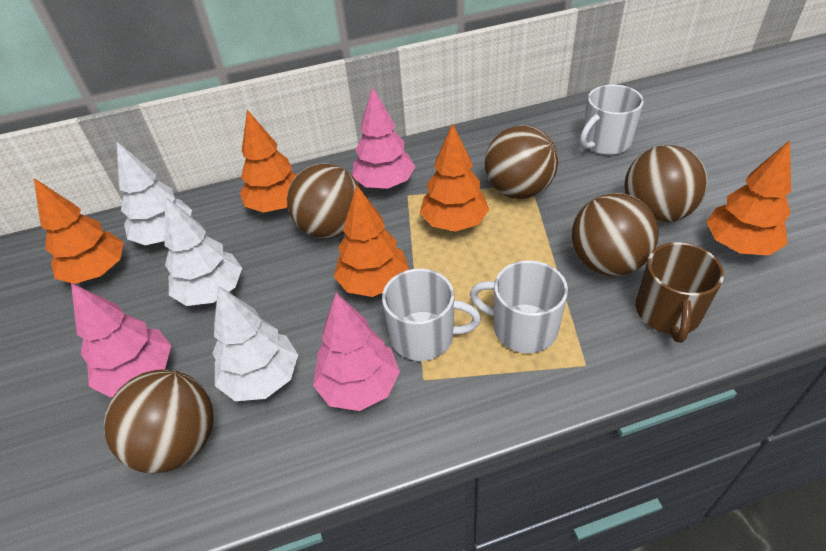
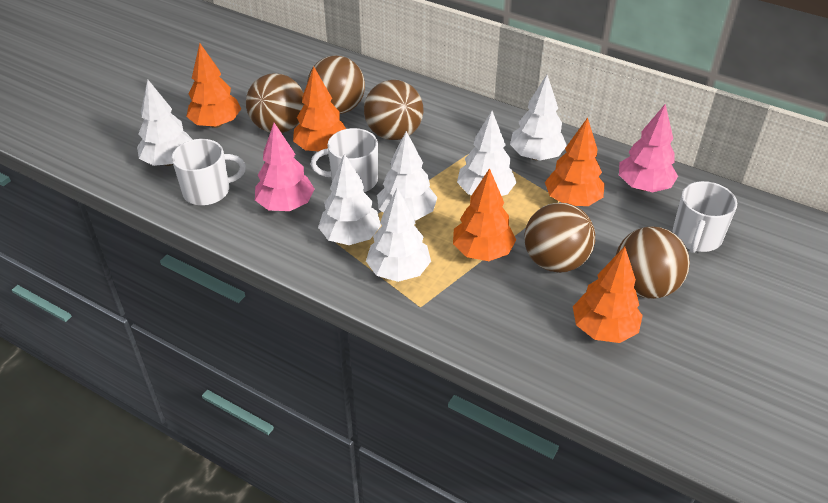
brown mug: [636,242,724,343] = 1 -> none = 0
pink tree: [71,283,171,397] [313,293,400,411] [352,87,415,189] = 3 -> [255,123,315,211] [619,104,678,192] = 2
white tree: [117,142,192,245] [165,197,242,306] [212,286,298,401] = 3 -> [137,79,193,166] [318,153,381,245] [366,188,431,282] [377,131,437,220] [457,111,517,196] [510,75,567,160] = 6

